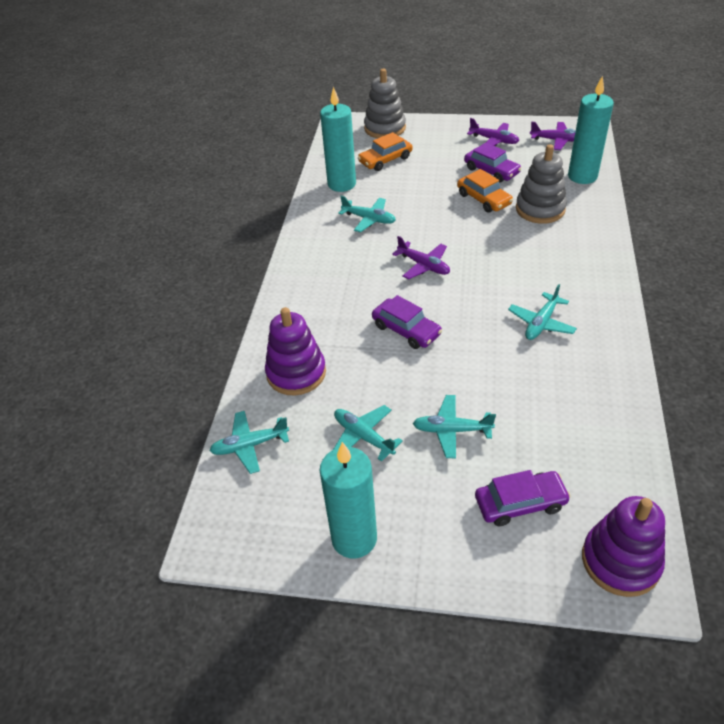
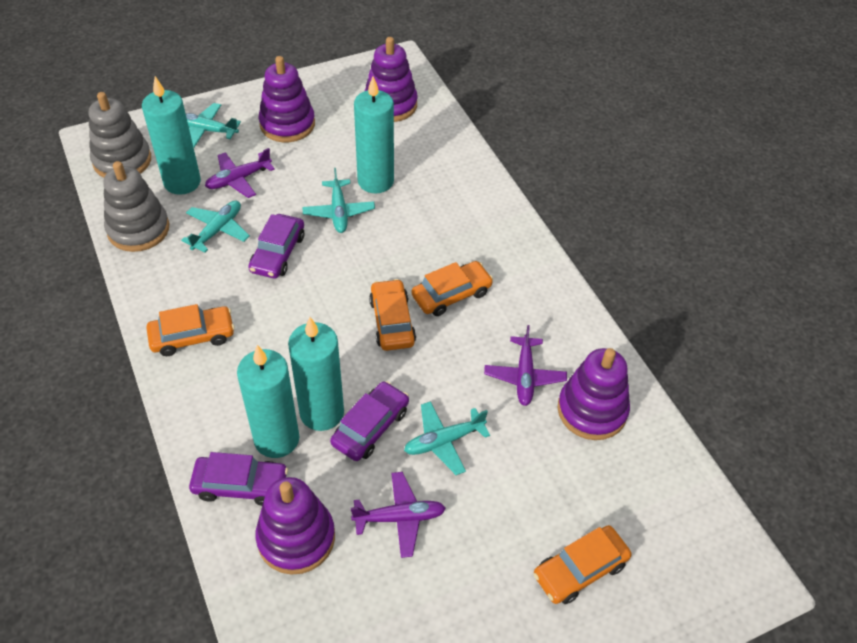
orange car: [358,132,412,171] [457,169,513,213] = 2 -> [146,304,235,356] [369,279,416,351] [411,261,493,316] [533,525,632,604] = 4
purple stacking toy: [265,307,326,396] [582,496,665,597] = 2 -> [255,477,335,575] [259,56,315,142] [365,37,418,122] [557,348,630,440] = 4
turquoise candle: [320,87,356,192] [320,442,377,559] [568,76,614,184] = 3 -> [142,76,201,195] [237,345,299,458] [288,317,344,431] [354,76,394,193] = 4
turquoise plane: [209,411,289,474] [333,405,403,462] [338,196,396,232] [413,395,496,458] [508,284,577,340] = 5 -> [181,200,250,253] [186,103,241,147] [302,168,375,233] [404,401,490,475] = 4

